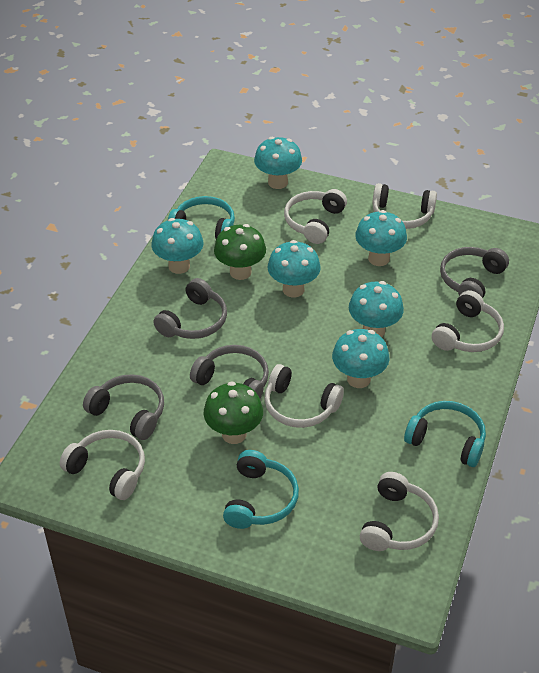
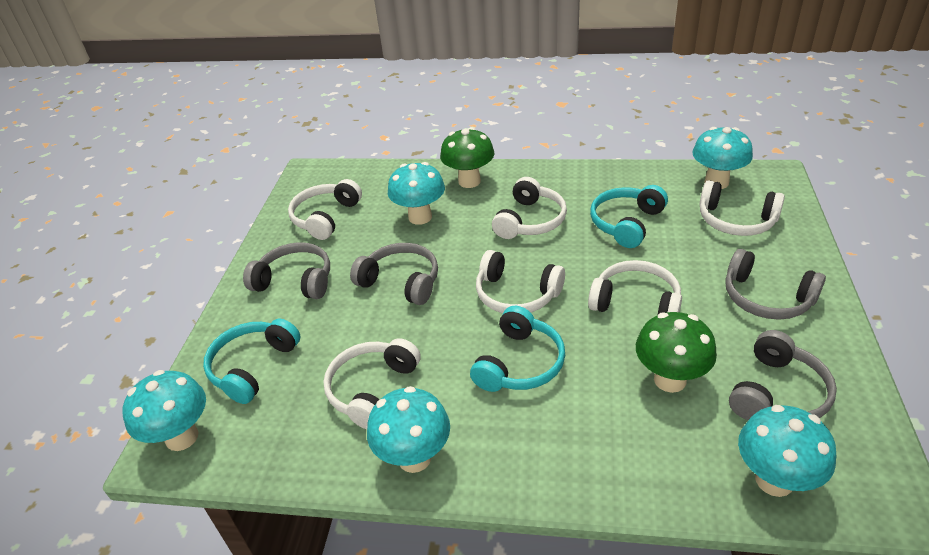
turquoise mushroom: [152,218,203,274] [254,137,302,189] [268,240,320,297] [332,329,389,388] [349,281,404,337] [355,210,407,266] = 6 -> [122,370,206,451] [367,386,450,473] [388,162,445,225] [692,127,753,189] [738,405,837,497] = 5

